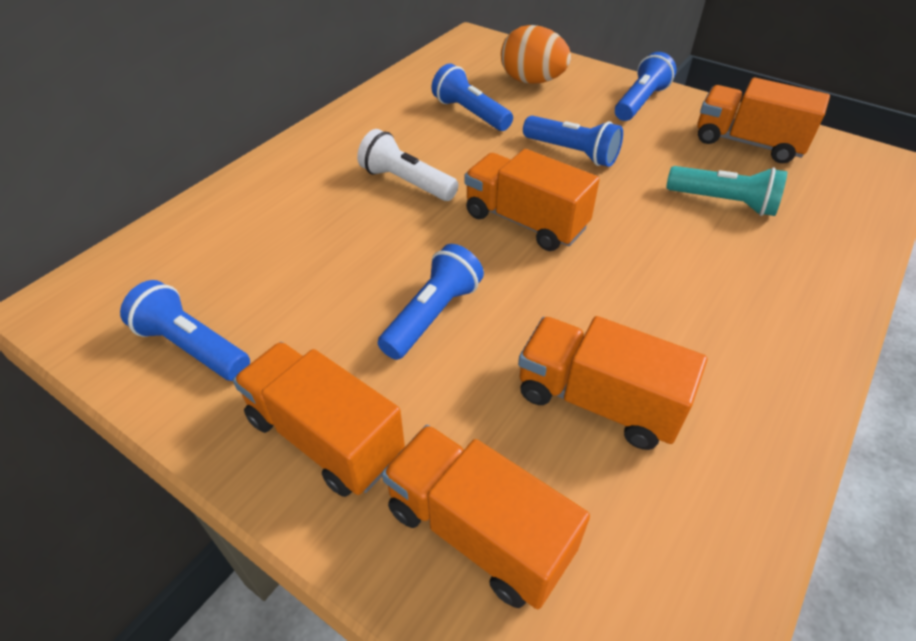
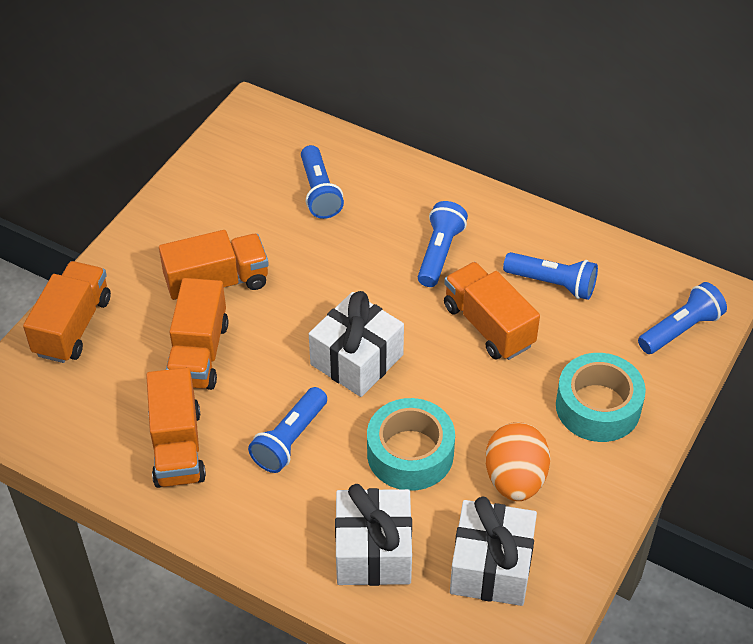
turquoise flashlight: [666,166,787,216] = 1 -> none = 0
turquoise tape: none = 0 -> [367,398,455,491] [556,353,646,442] = 2
white flashlight: [357,129,459,201] = 1 -> none = 0
white gift: none = 0 -> [309,291,404,397] [335,484,412,586] [450,497,537,606] = 3

